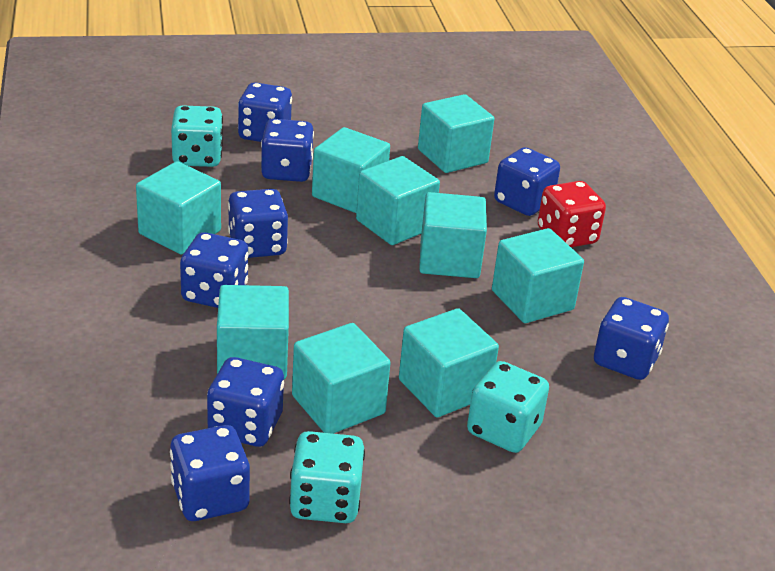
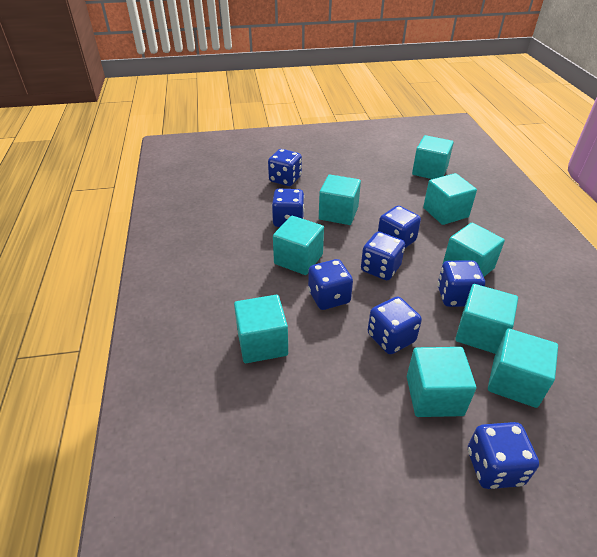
red dice: [538,181,606,247] = 1 -> none = 0
turquoise dice: [171,105,223,167] [289,431,365,523] [467,361,549,453] = 3 -> none = 0

